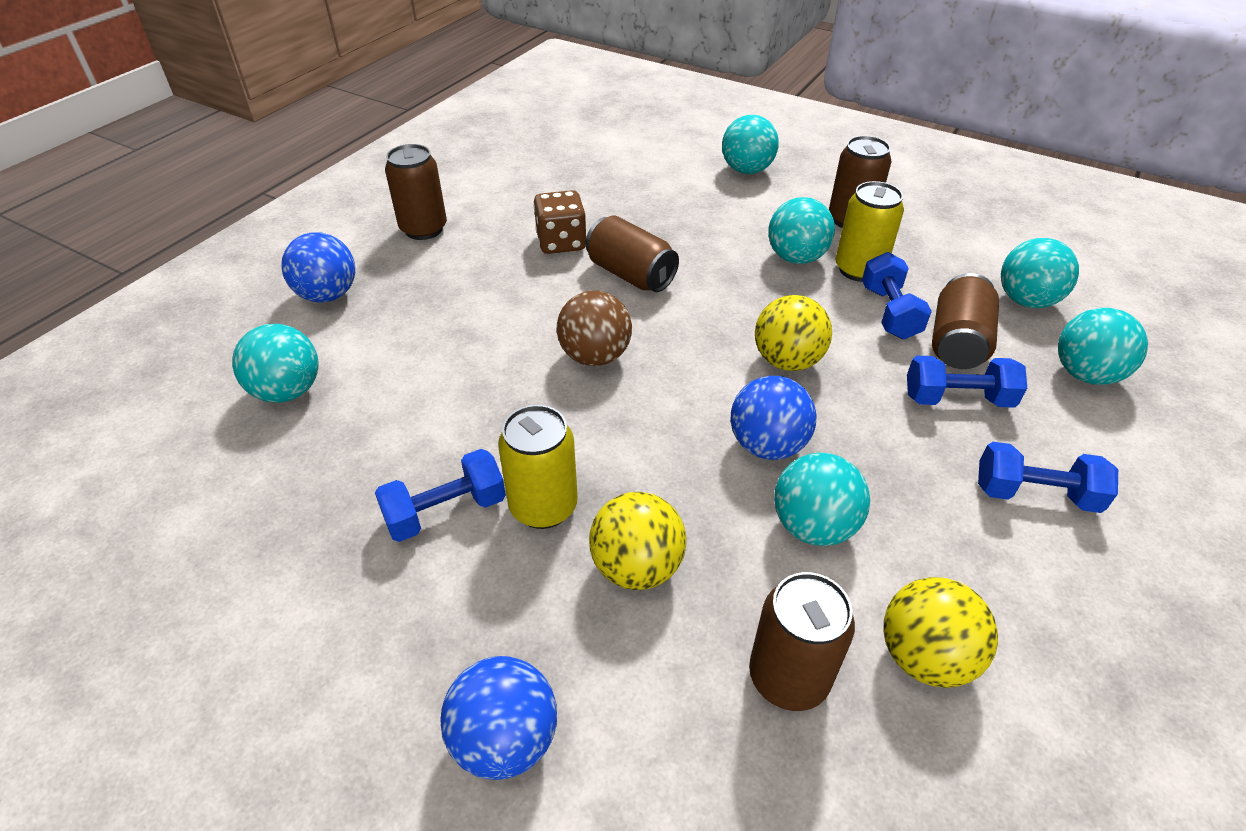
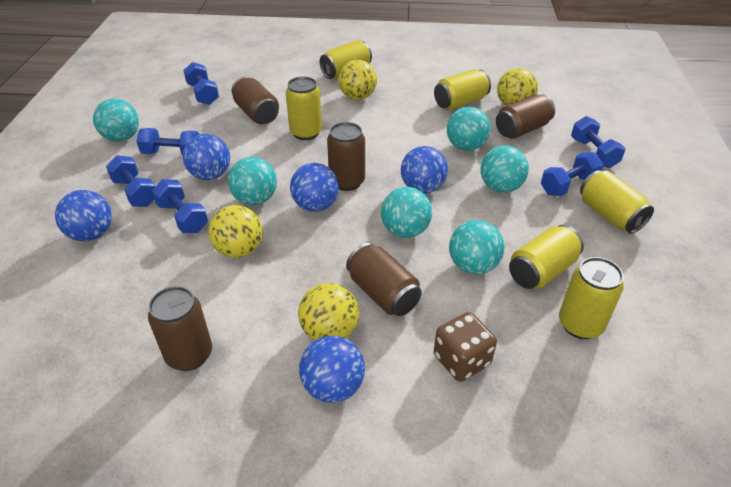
blue ball: [282,232,355,303] [440,656,557,780] [731,376,816,460] = 3 -> [55,190,112,241] [183,134,230,180] [290,163,339,212] [299,336,365,403] [401,146,448,193] = 5
blue dumbbell: [375,449,506,542] [862,252,932,339] [907,356,1027,408] [978,442,1118,513] = 4 -> [106,155,155,207] [136,128,200,156] [152,179,208,233] [183,62,219,105] [541,152,603,196] [571,116,625,168] = 6
brown ball: [557,290,632,366] = 1 -> none = 0
yellow ball: [589,492,686,590] [755,295,832,371] [883,577,998,688] = 3 -> [209,205,263,258] [298,283,359,341] [338,60,377,100] [497,68,538,106] = 4
yellow can: [498,405,578,529] [835,181,904,282] = 2 -> [286,77,322,140] [320,40,372,79] [434,69,491,110] [509,225,584,289] [559,257,624,339] [580,170,654,233] = 6

